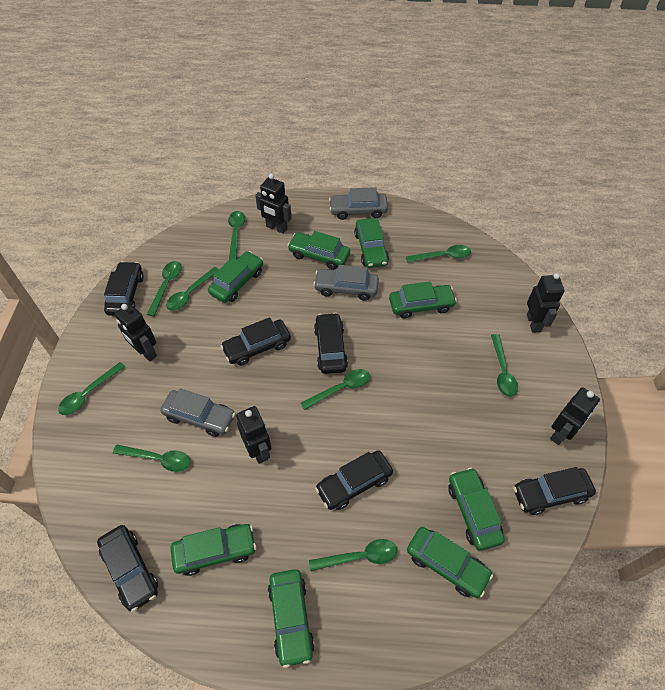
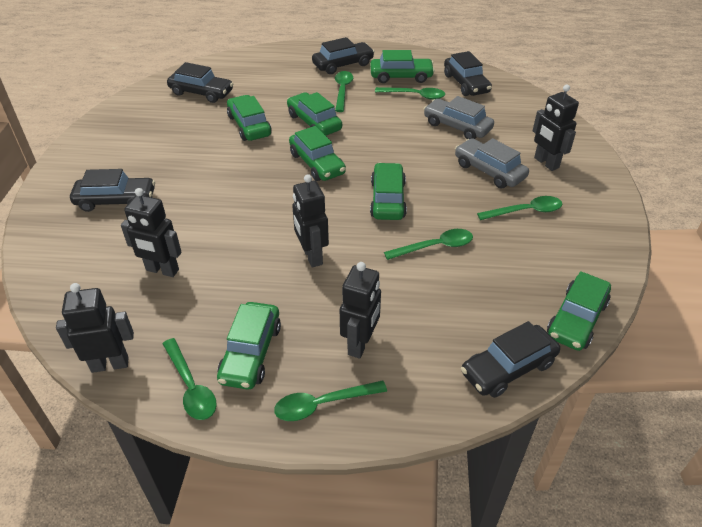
black car: [97,525,158,612] [104,261,144,316] [221,317,291,366] [314,313,348,374] [315,450,393,510] [513,467,596,515] = 6 -> [70,169,155,212] [167,62,233,103] [312,37,375,74] [444,51,492,96] [461,321,560,398] = 5
green car: [171,524,256,576] [208,251,263,303] [268,569,315,668] [287,231,350,270] [354,218,389,268] [389,281,457,318] [407,527,493,598] [448,467,505,551] = 8 -> [217,302,281,390] [227,95,272,141] [287,92,342,136] [289,126,346,181] [370,50,435,83] [370,163,407,220] [547,271,611,351] = 7
green spoon: [58,362,125,415] [113,445,190,472] [147,261,182,316] [166,267,219,311] [228,211,245,260] [301,369,370,410] [309,539,397,571] [406,245,471,263] [491,334,518,397] = 9 -> [163,338,217,420] [274,380,387,421] [335,71,353,112] [375,87,445,100] [384,229,473,260] [477,196,562,220] = 6
grey car: [161,388,236,437] [313,265,379,301] [329,187,388,220] = 3 -> [424,96,494,139] [455,138,529,189] = 2

